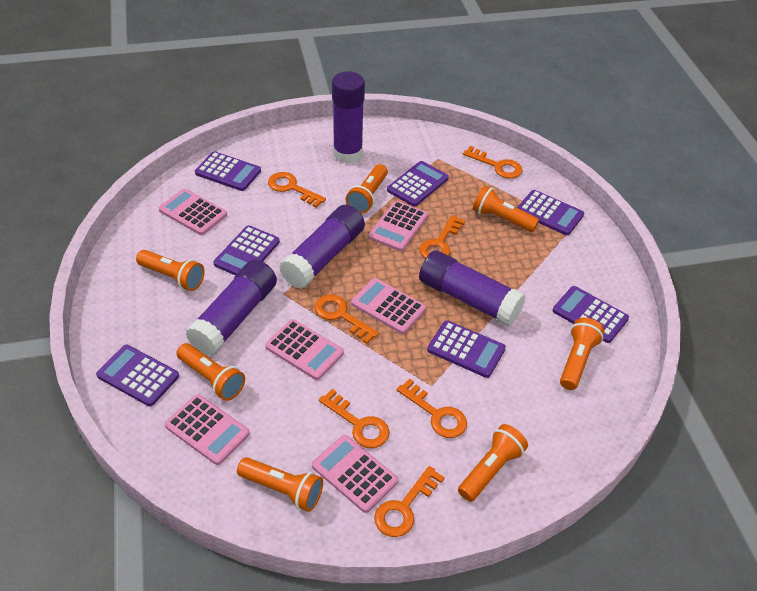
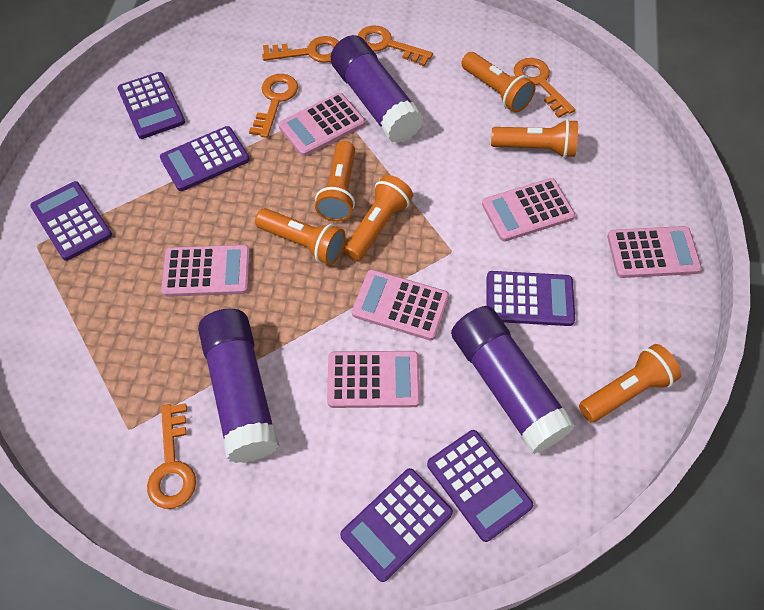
orange flashlight: [136,250,205,291] [176,343,245,401] [237,457,323,512] [346,164,388,214] [458,424,528,502] [473,186,539,232] [560,318,604,390] = 7 -> [255,208,346,265] [315,141,355,222] [344,175,413,261] [461,52,536,113] [491,119,578,158] [579,344,681,422] = 6
orange key: [268,172,326,208] [314,294,379,344] [319,389,389,448] [374,466,445,537] [397,378,467,438] [419,215,465,259] [463,146,522,179] = 7 -> [147,403,196,509] [249,74,298,138] [262,36,339,63] [358,25,433,67] [514,58,575,118] = 5
purple calculator: [96,345,179,406] [195,151,261,191] [213,225,280,275] [387,161,449,207] [427,320,506,378] [517,190,584,235] [553,286,629,343] = 7 -> [30,181,112,261] [117,72,185,139] [160,126,250,191] [340,468,453,582] [427,430,533,542] [486,271,575,326] = 6
purple glue stick: [185,260,277,356] [279,205,365,289] [332,71,365,163] [419,250,526,326] = 4 -> [198,309,279,463] [331,35,424,143] [451,306,576,454] = 3

